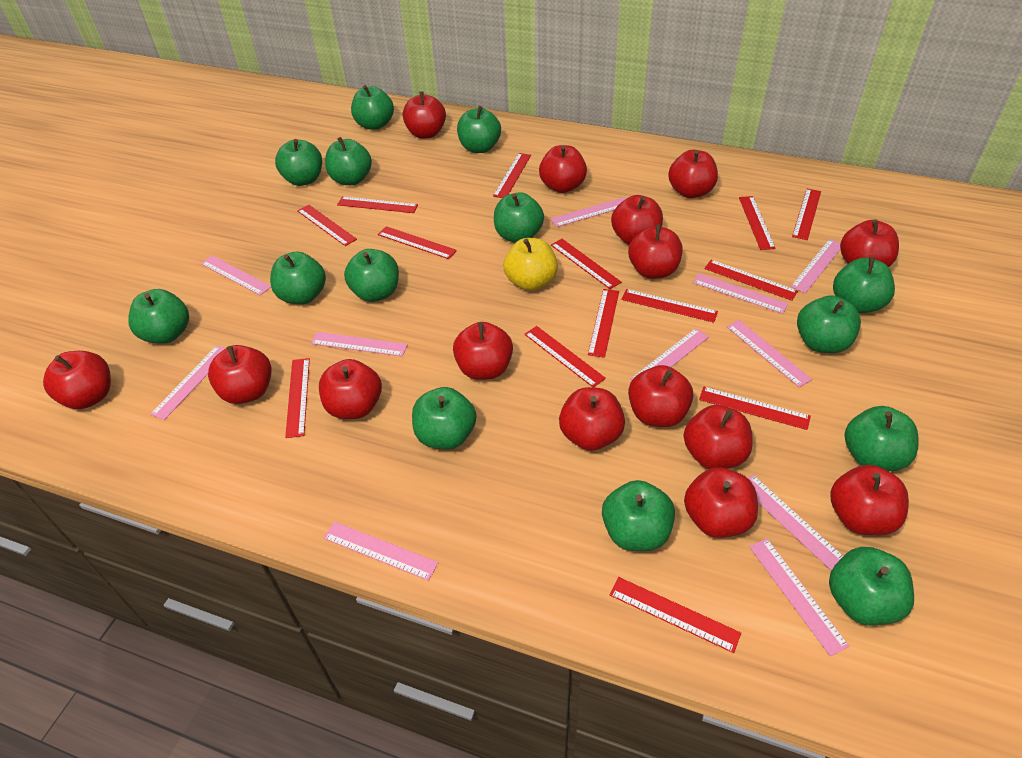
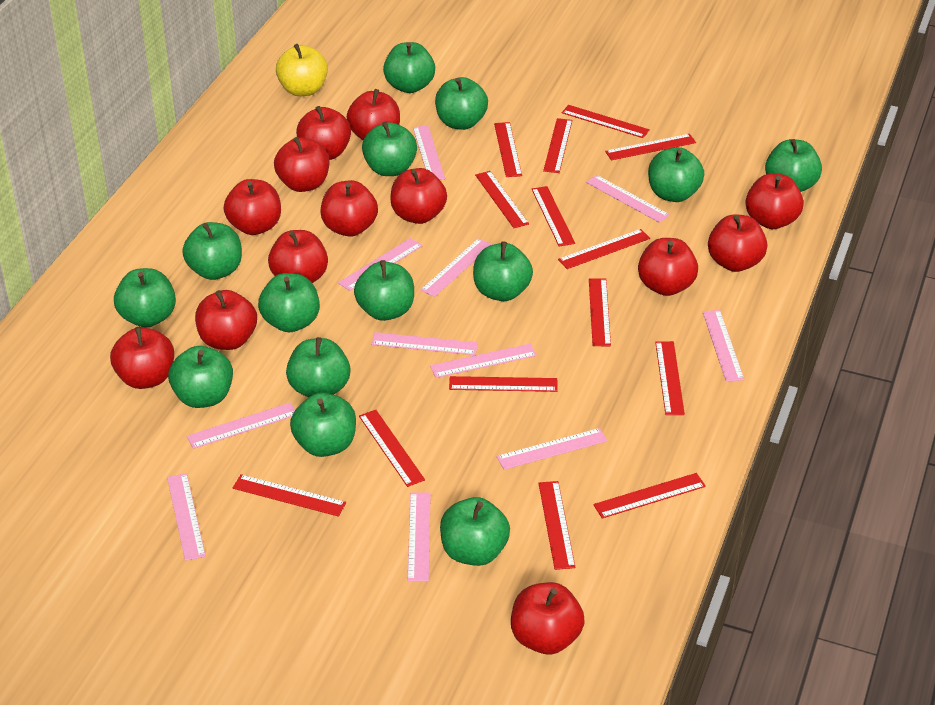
red apple: [43,351,111,409] [208,345,272,404] [319,359,382,419] [403,91,446,139] [453,322,513,380] [539,145,587,193] [559,387,625,451] [611,195,663,245] [628,224,683,279] [628,365,693,427] [668,150,718,198] [684,405,753,469] [684,467,758,538] [830,465,909,535] [840,219,899,267] = 15 -> [110,327,174,389] [195,290,257,350] [224,179,281,235] [268,230,328,283] [274,137,329,192] [296,106,351,160] [321,180,378,237] [347,89,400,140] [390,168,447,224] [511,582,585,655] [638,238,698,296] [708,215,767,272] [745,174,804,229] = 13

